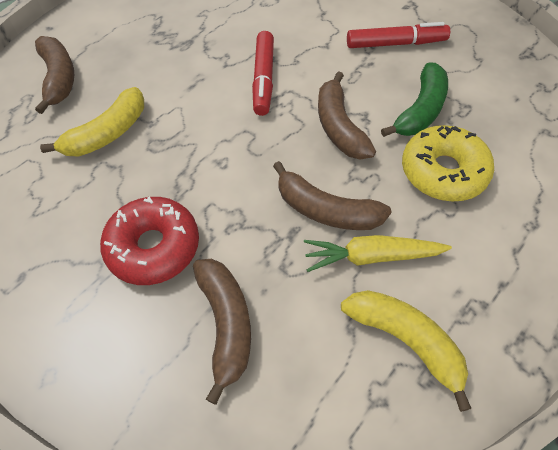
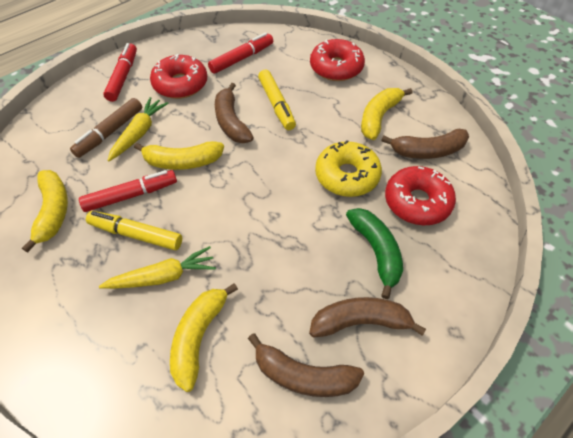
brown marker: none = 0 -> [70,98,142,158] = 1
red donut: [100,197,199,285] = 1 -> [150,54,207,99] [310,39,365,81] [385,166,456,225] = 3
red marker: [252,31,274,116] [347,22,450,48] = 2 -> [79,170,177,212] [103,43,137,102] [208,32,273,74] = 3
yellow banana: [40,87,144,157] [341,290,472,412] = 2 -> [22,170,68,253] [134,141,224,170] [170,283,238,392] [361,88,412,140] = 4
yellow carrot: [304,235,452,272] = 1 -> [99,246,216,289] [108,97,169,161] = 2
yellow marker: none = 0 -> [86,211,182,250] [258,70,296,130] = 2

